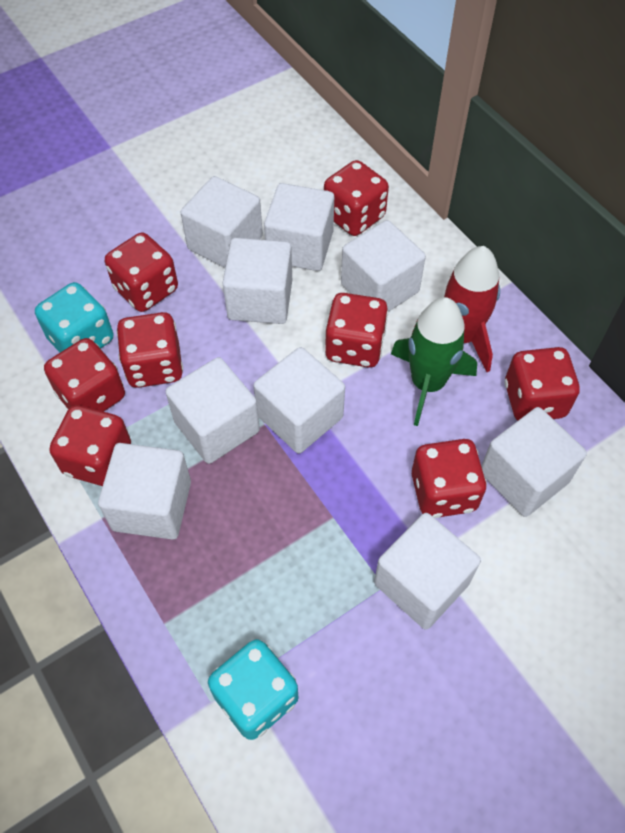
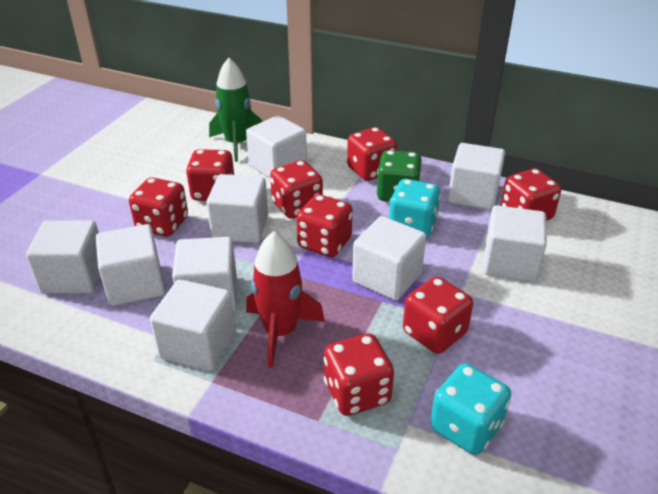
green dice: none = 0 -> [377,150,422,202] = 1

